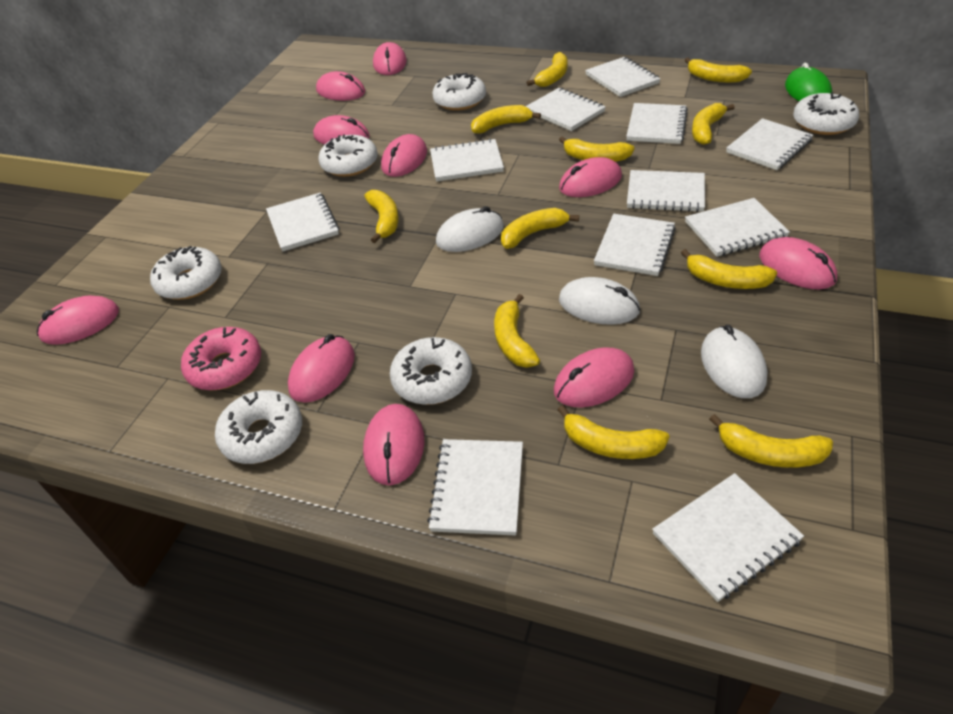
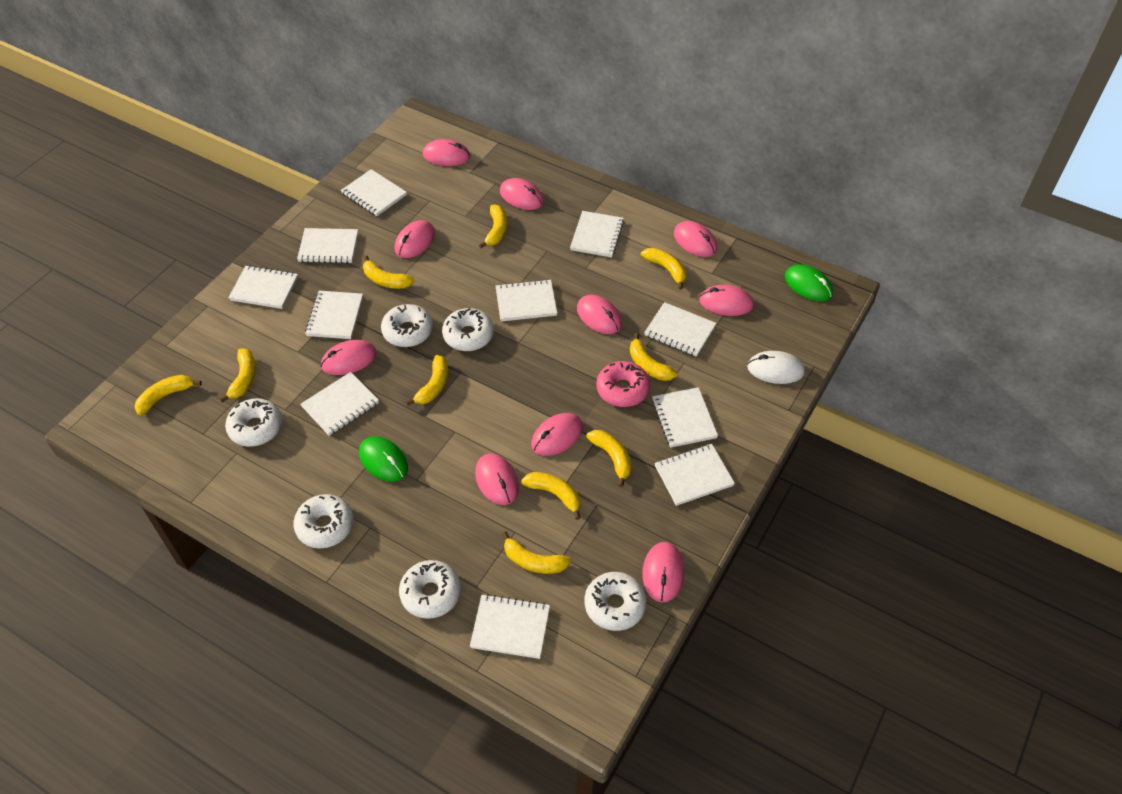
green mouse: [785,63,832,101] = 1 -> [359,436,408,482] [785,264,833,301] = 2
white mouse: [436,206,504,252] [559,277,640,325] [701,325,768,398] = 3 -> [747,351,805,384] = 1
yellow banana: [364,190,399,243] [471,105,541,134] [494,294,540,368] [501,208,579,249] [527,52,567,87] [557,405,670,459] [559,136,635,162] [681,249,777,289] [685,57,752,83] [692,103,735,145] [709,414,833,468] = 11 -> [135,375,202,415] [220,349,256,403] [363,255,414,289] [406,355,448,406] [479,205,507,248] [502,531,571,574] [521,472,581,520] [586,430,631,487] [630,333,677,381] [641,248,686,289] = 10

